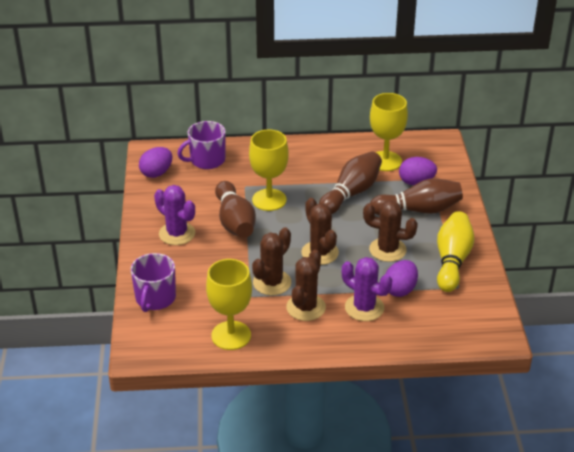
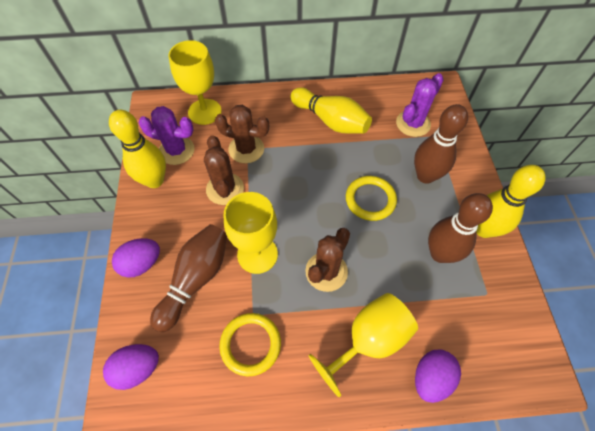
brown cactus: [252,227,291,295] [286,250,326,321] [301,198,339,265] [363,201,418,262] = 4 -> [204,135,244,205] [215,105,269,163] [305,228,350,292] = 3
purple mug: [131,253,176,312] [177,121,226,169] = 2 -> none = 0
yellow bowling pin: [437,211,475,292] = 1 -> [109,110,166,188] [290,87,372,134] [476,165,545,238] = 3
yellow ring: none = 0 -> [219,313,281,376] [346,176,397,221] = 2

